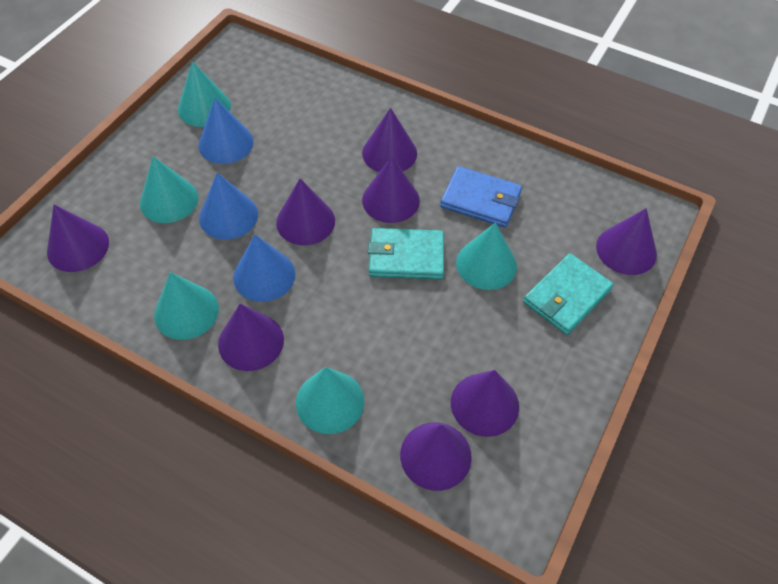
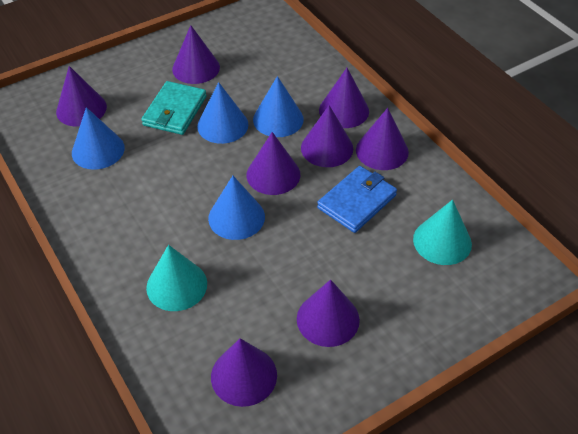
blue cone: [198,98,253,164] [199,173,258,240] [233,234,296,302] = 3 -> [72,107,125,170] [197,82,248,144] [208,176,265,240] [253,76,304,137] = 4
turquoise cone: [140,156,198,223] [154,272,219,340] [178,61,231,127] [296,367,364,434] [456,223,517,290] = 5 -> [146,245,207,311] [413,200,472,265] = 2
turquoise wallet: [368,228,444,279] [523,253,613,335] = 2 -> [141,81,207,135] = 1

